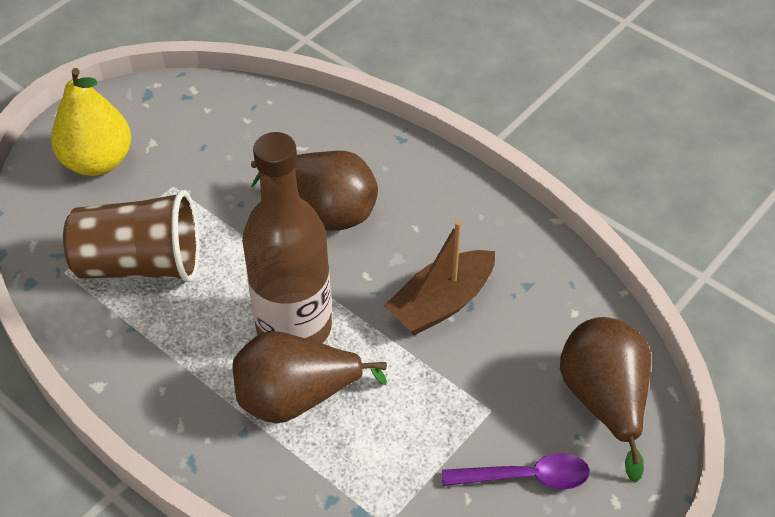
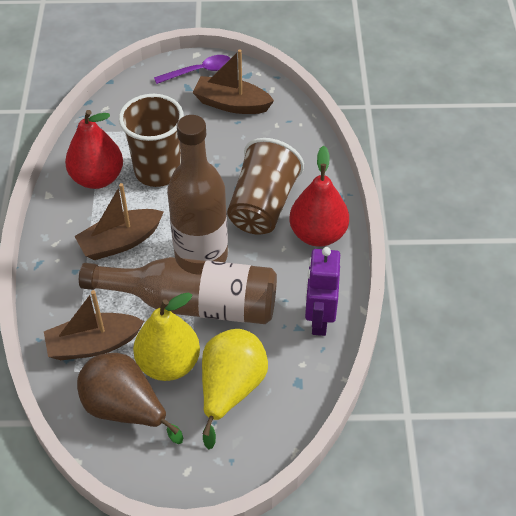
brown boat: [384,221,495,335] = 1 -> [44,290,144,360] [74,183,164,260] [193,49,274,114] = 3
brown bottle: [242,132,332,344] = 1 -> [79,257,277,324] [167,115,228,262] = 2
brown cup: [63,190,199,282] = 1 -> [119,94,184,187] [227,138,304,235] = 2
brown pear: [232,331,387,424] [251,151,378,231] [560,317,651,482] = 3 -> [77,353,183,444] = 1
purple robot: none = 0 -> [305,247,340,336] = 1
red pear: none = 0 -> [65,110,123,189] [289,146,349,247] = 2
yellow pear: [51,68,131,176] = 1 -> [133,292,200,381] [202,329,268,449] = 2

